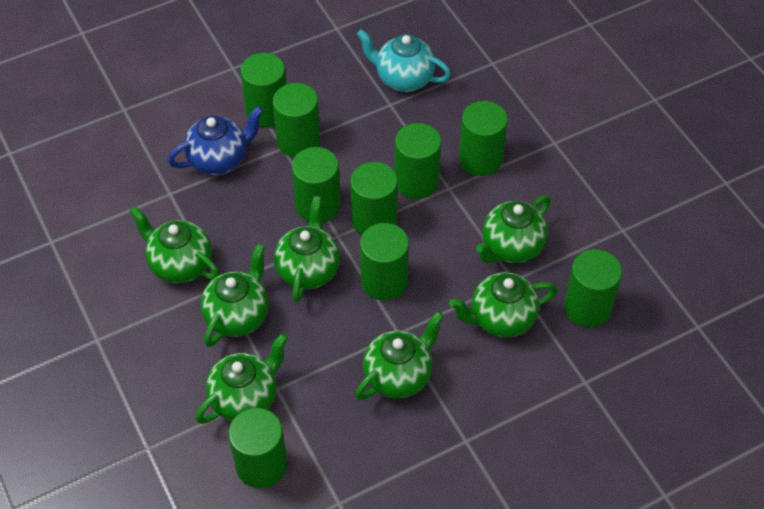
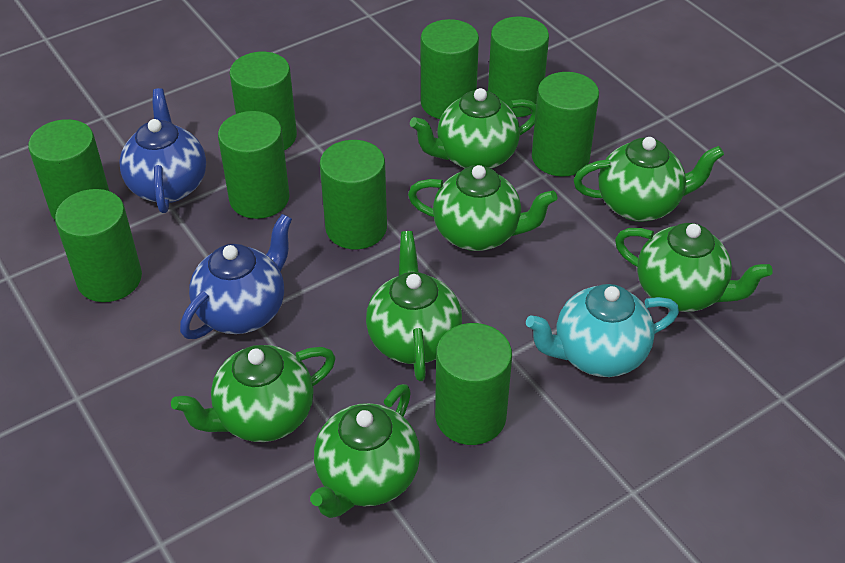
blue teapot: [168,106,264,175] = 1 -> [119,88,206,213] [180,214,292,339] = 2

